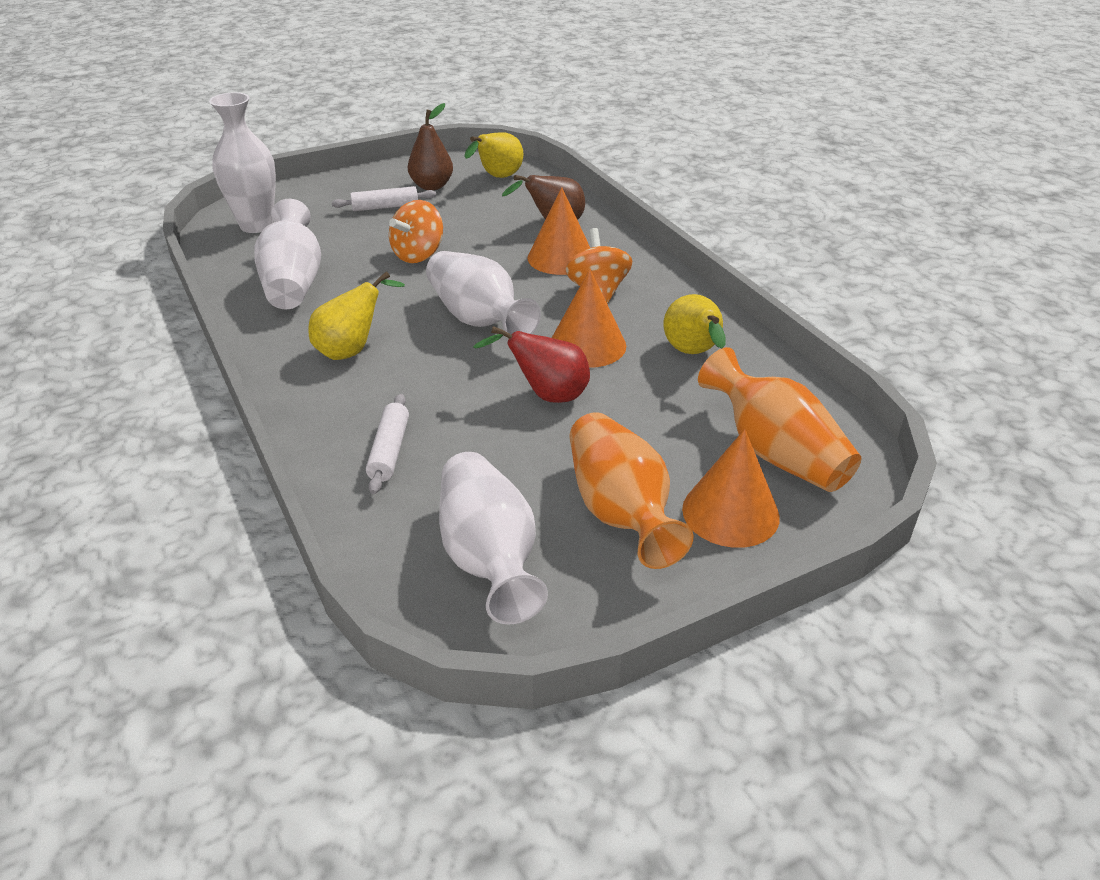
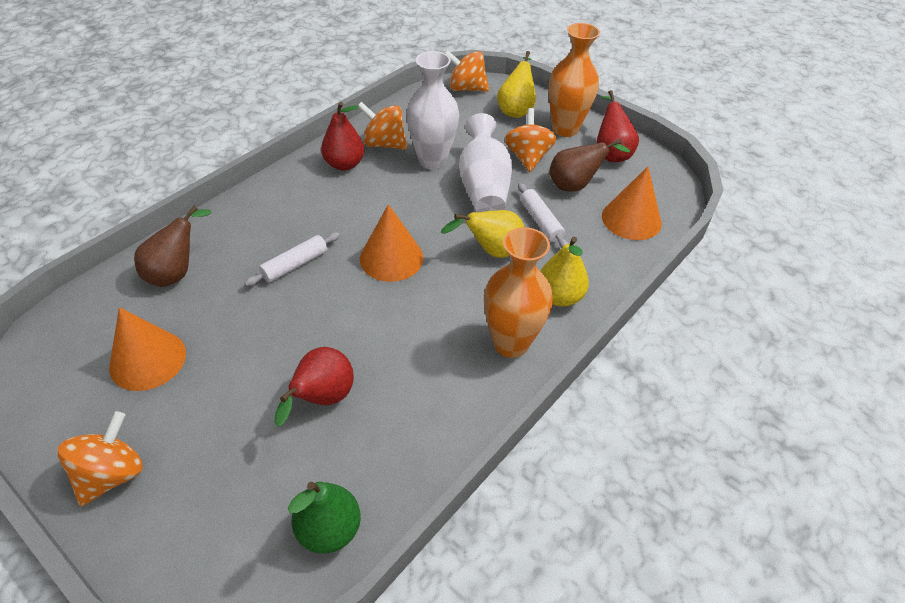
green pear: none = 0 -> [288,482,361,553] = 1
orange spinning top: [389,200,443,263] [566,228,632,304] = 2 -> [57,411,143,506] [358,102,407,150] [445,50,489,92] [504,108,557,172] = 4
red pear: [473,326,590,403] = 1 -> [275,347,354,427] [321,102,365,171] [596,90,639,162] = 3
white vase: [209,93,276,233] [254,199,321,309] [426,251,541,335] [439,452,548,625] = 4 -> [406,51,459,170] [459,113,512,212] = 2

